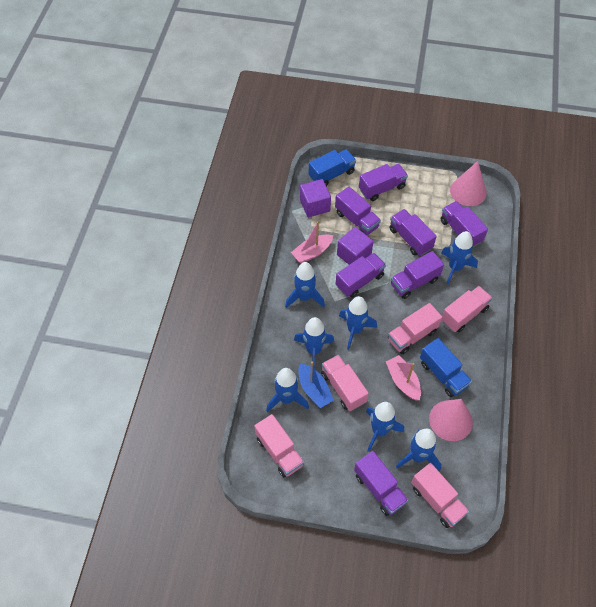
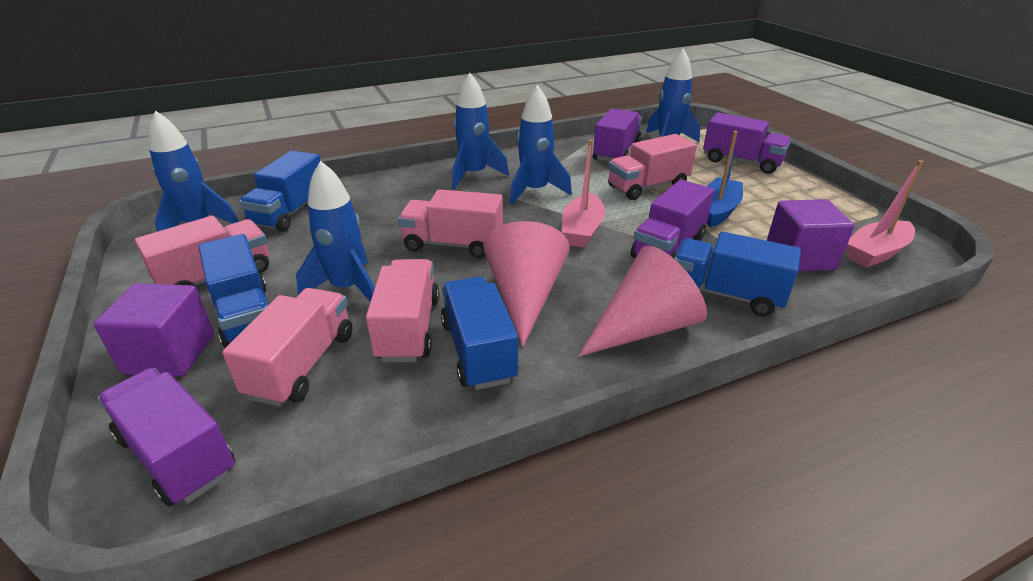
blue rocket: [266,368,309,412] [285,262,325,308] [294,317,335,367] [339,296,377,350] [366,402,404,452] [396,429,441,471] [442,231,478,285] = 7 -> [149,110,239,232] [296,161,375,301] [452,73,509,189] [510,85,572,205] [646,48,700,142] = 5
blue truck: [309,149,356,186] [420,338,472,397] = 2 -> [199,234,269,348] [239,151,321,232] [441,276,519,390] [674,232,801,316] = 4
purple truck: [335,187,381,235] [336,253,386,298] [354,451,409,516] [359,164,408,201] [389,209,437,256] [391,251,444,299] [441,201,488,247] = 7 -> [97,368,235,507] [593,109,642,161] [631,180,714,258] [703,112,791,174] = 4

